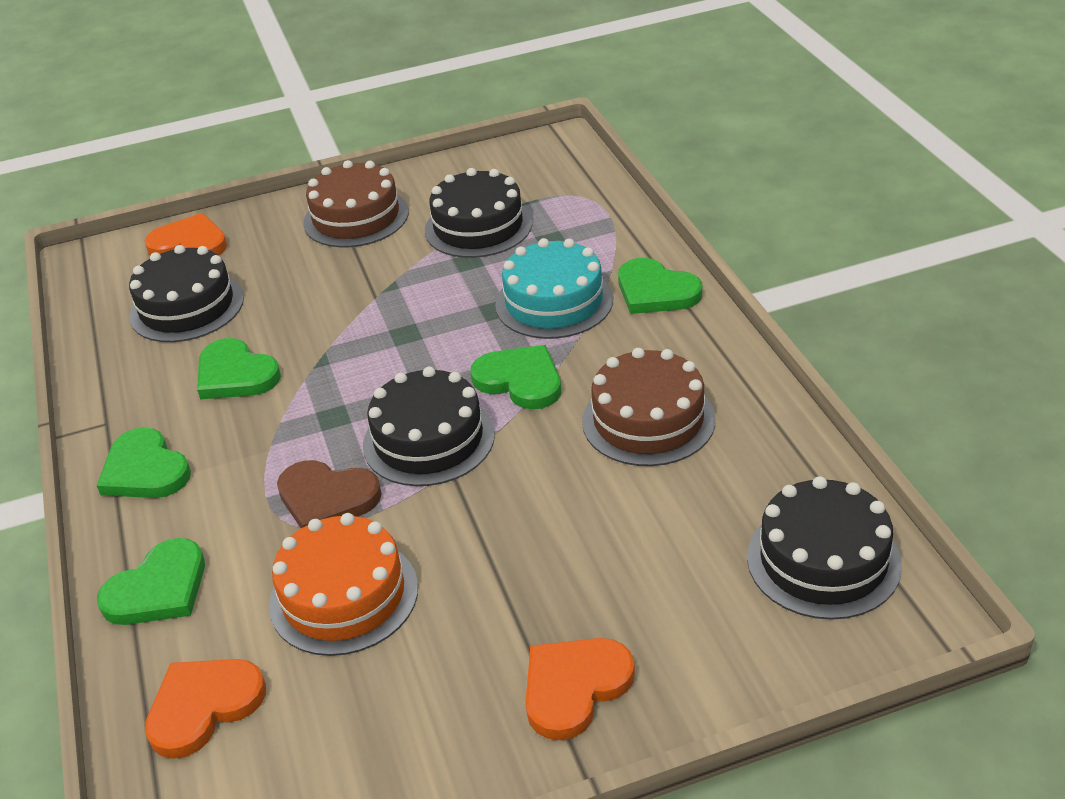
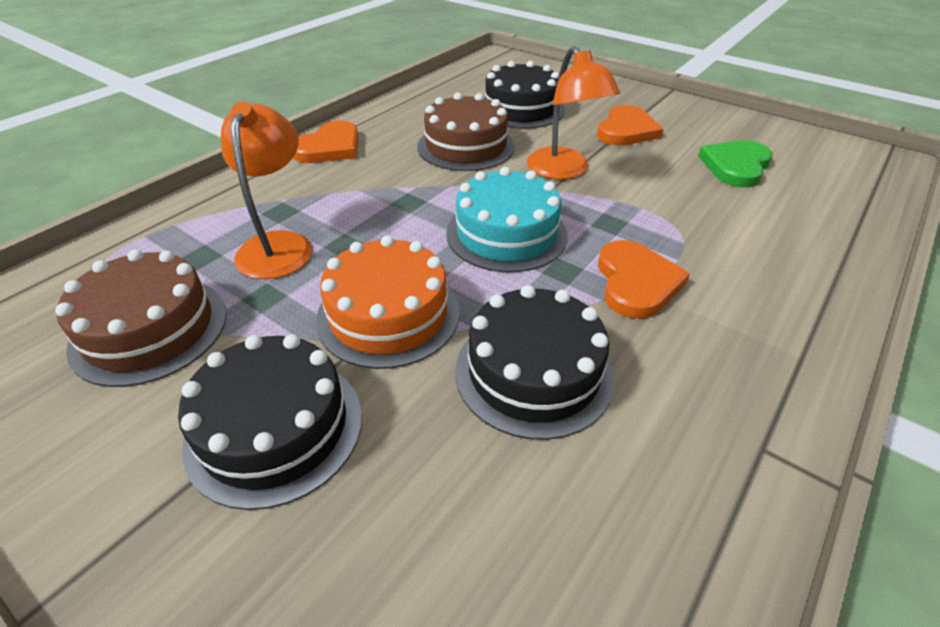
black cake: [129,245,244,342] [363,367,495,486] [425,168,533,258] [747,476,902,620] = 4 -> [178,334,362,510] [455,285,615,440] [485,61,565,129] = 3
brown heart: [277,460,382,528] = 1 -> none = 0
green heart: [97,427,191,498] [97,538,205,625] [197,338,281,399] [470,345,561,409] [618,258,702,314] = 5 -> [698,140,773,187] = 1
orange lamp: none = 0 -> [221,102,313,279] [527,46,620,179] = 2

